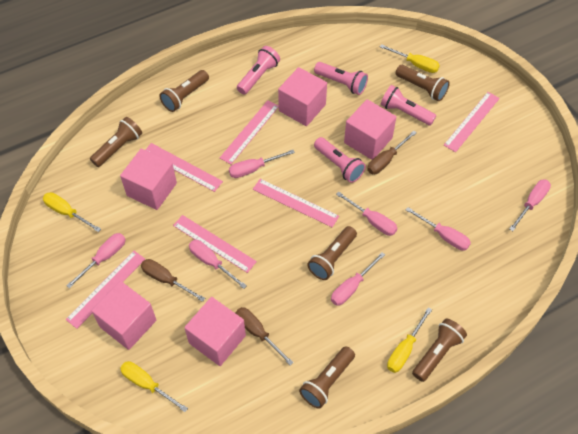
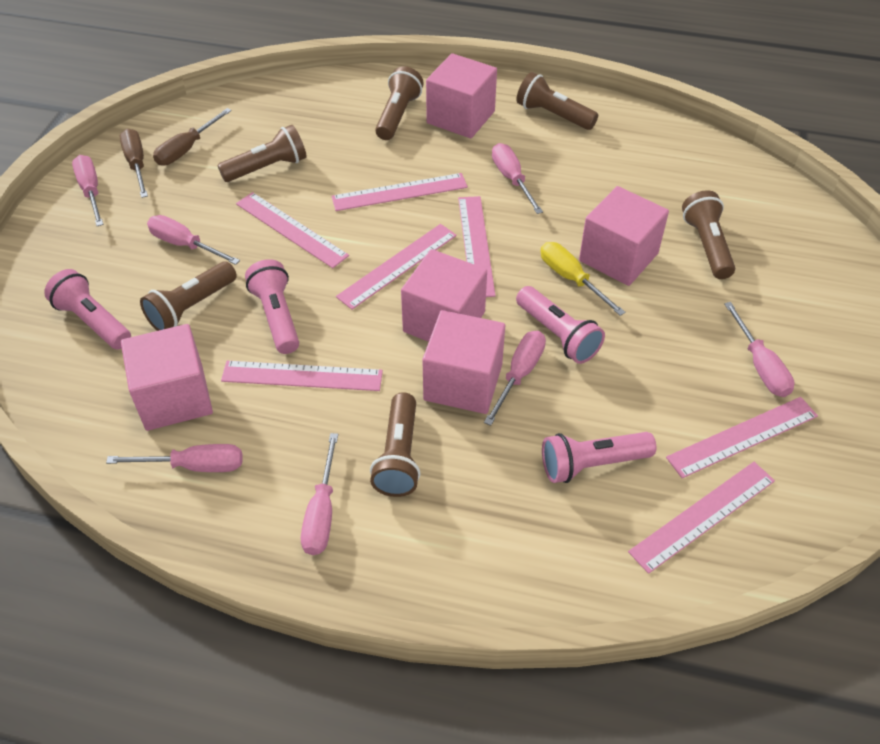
brown screwdriver: [141,259,205,302] [235,307,294,365] [367,131,417,174] = 3 -> [120,129,148,198] [153,108,232,166] = 2
pink ruler: [65,251,145,329] [145,143,223,192] [173,215,257,273] [220,100,279,164] [253,179,339,227] [444,92,500,152] = 6 -> [221,361,383,391] [236,192,349,268] [331,173,468,211] [336,224,457,310] [458,196,496,297] [628,462,775,574] [666,397,818,478] = 7
yellow screwdriver: [43,192,101,232] [120,361,188,412] [380,44,440,73] [387,307,432,373] = 4 -> [541,242,625,316] = 1

